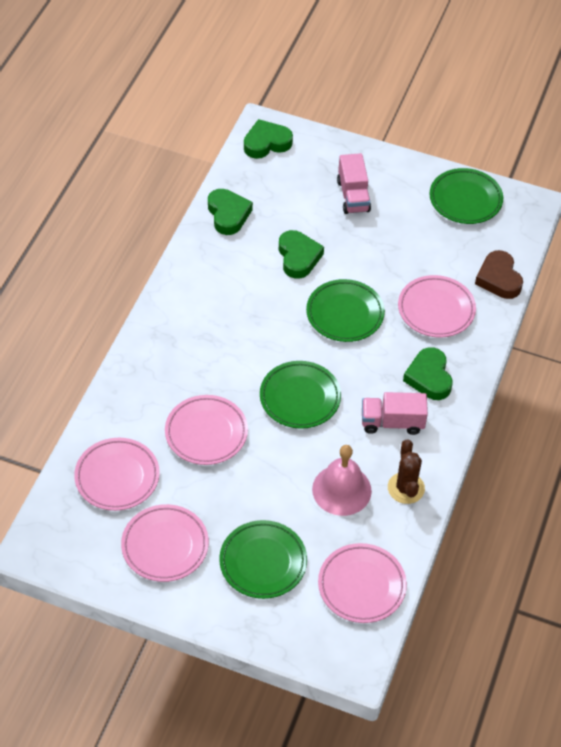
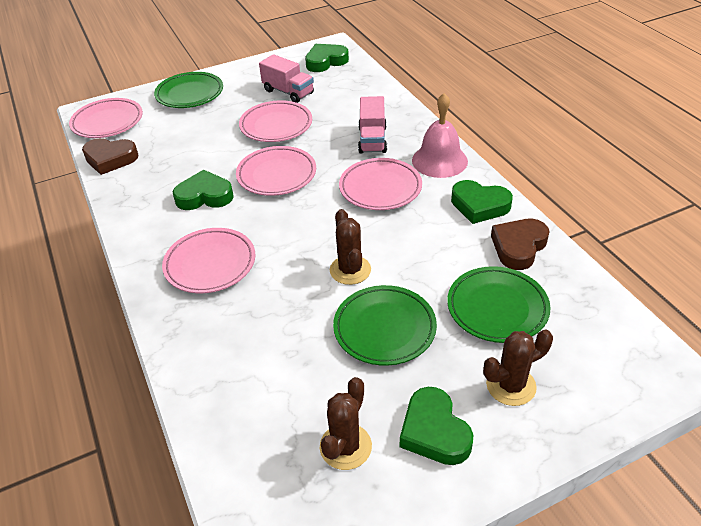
brown cactus: [388,439,425,504] = 1 -> [320,377,372,470] [330,209,371,285] [483,330,553,406] = 3
brown heart: [475,250,523,299] = 1 -> [82,138,139,175] [491,219,550,270] = 2
green plate: [219,520,307,599] [260,361,341,429] [306,279,385,342] [430,168,503,224] = 4 -> [154,72,223,108] [333,285,437,366] [447,266,551,343] = 3

